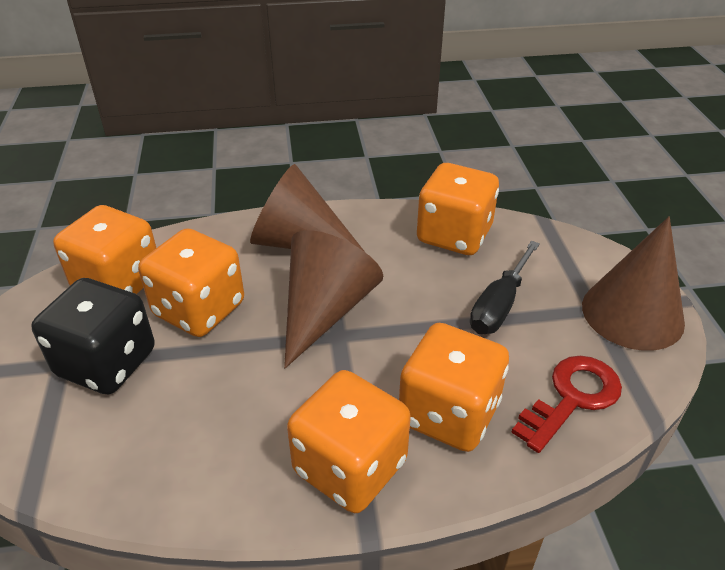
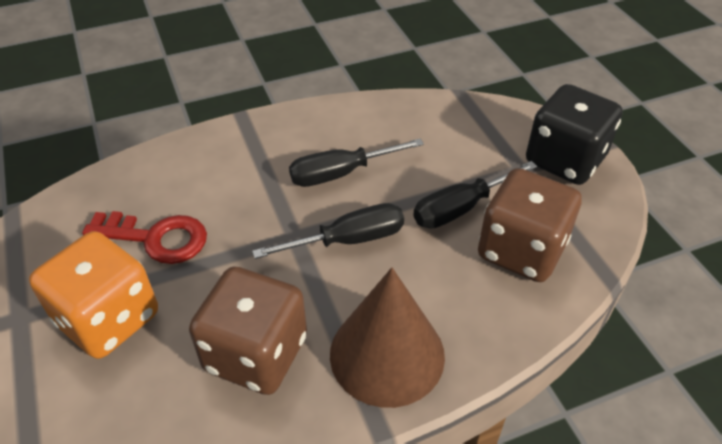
black screwdriver: [470,241,540,334] = 1 -> [252,203,404,259] [289,139,424,187] [413,161,537,229] = 3
brown cone: [250,164,366,253] [284,230,383,368] [582,216,685,351] = 3 -> [330,267,445,408] = 1
brown dice: none = 0 -> [189,266,307,395] [478,168,582,282] = 2
orange dice: [53,205,156,294] [138,228,244,337] [287,370,411,513] [399,323,509,452] [417,163,499,255] = 5 -> [29,231,158,359] = 1

